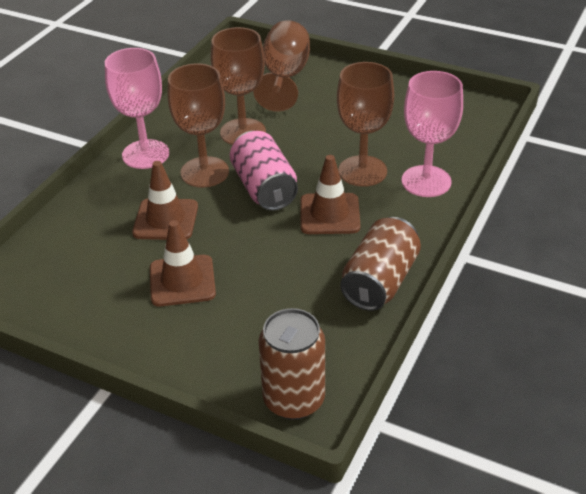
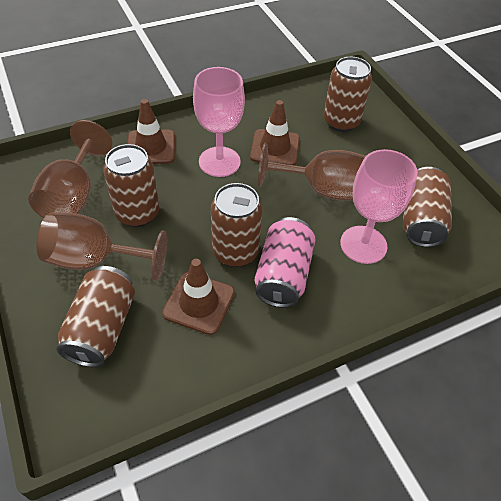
brown can: [259,308,325,420] [340,217,421,311] = 2 -> [56,266,135,367] [103,144,159,227] [211,183,263,267] [324,57,372,132] [403,167,452,247] = 5
brown goblet: [167,64,229,188] [211,27,266,145] [253,20,310,112] [337,62,394,187] = 4 -> [28,120,113,218] [36,212,167,281] [258,143,366,201] = 3

